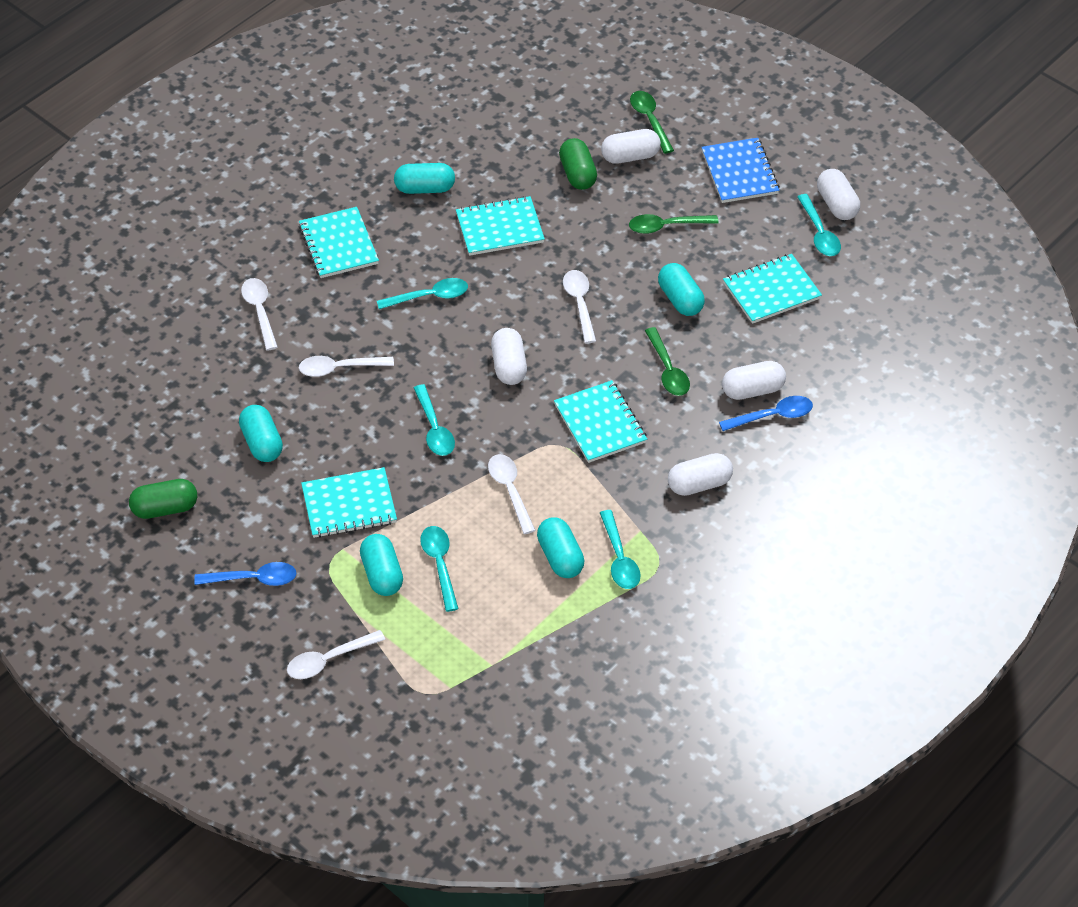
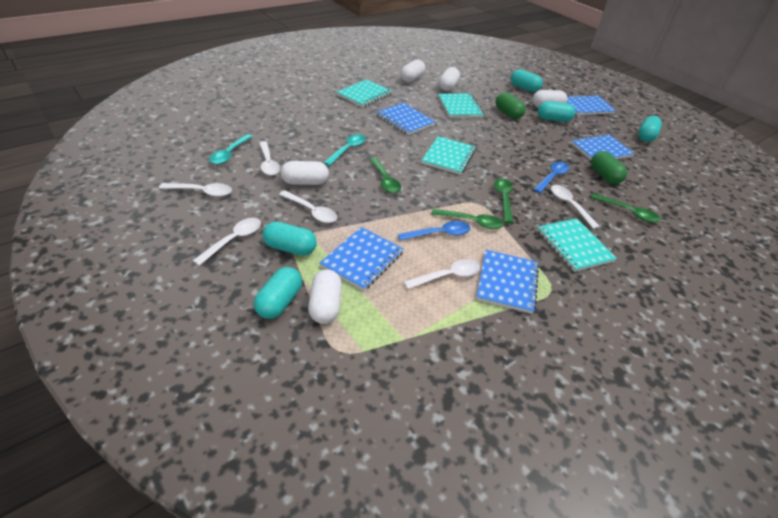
blue notebook: [702,138,780,203] = 1 -> [320,227,404,291] [376,103,436,135] [476,250,539,314] [567,95,616,115] [571,134,635,160] = 5
green spoon: [629,214,719,234] [630,91,674,154] [645,327,690,396] = 3 -> [370,157,401,193] [431,209,504,229] [494,178,513,223] [591,193,660,223] = 4
turquoise notebook: [299,207,379,278] [301,467,397,538] [456,196,545,256] [554,380,647,463] [723,254,822,324] = 5 -> [337,79,392,107] [421,136,476,175] [438,93,484,118] [537,218,617,272] = 4
turquoise spoon: [377,278,468,309] [414,384,455,456] [420,526,459,612] [600,510,641,589] [797,194,841,256] = 5 -> [209,134,253,165] [324,134,366,166] = 2
white spoon: [241,278,278,351] [287,630,385,679] [299,356,394,377] [488,454,536,534] [563,270,596,343] = 5 -> [159,183,232,197] [193,218,261,266] [259,141,280,176] [279,191,337,223] [404,259,480,289] [551,185,600,229] = 6

